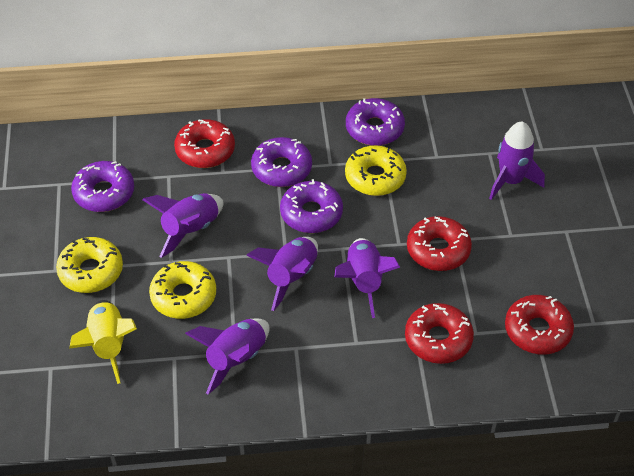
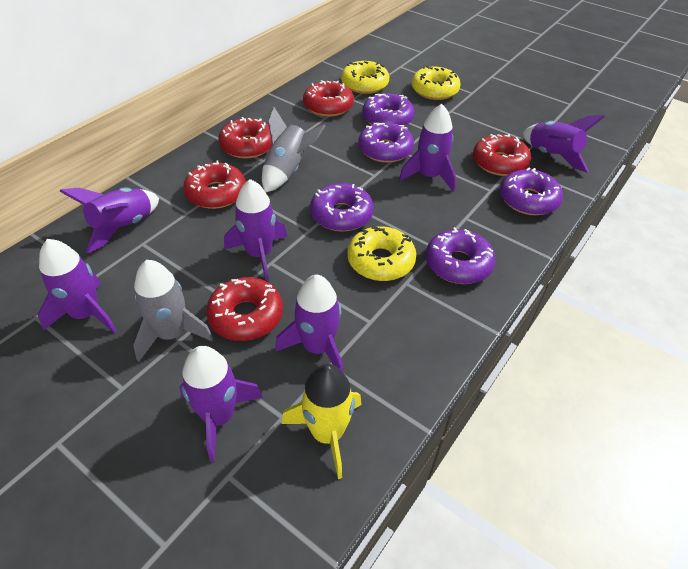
grey rocket: none = 0 -> [133,260,213,362] [262,107,325,192] = 2
purple donut: [71,161,134,212] [251,137,312,187] [280,179,343,233] [346,98,405,146] = 4 -> [310,183,374,232] [358,122,414,163] [362,93,415,126] [426,227,496,284] [500,168,563,215] = 5
purple rocket: [142,193,223,258] [185,318,269,395] [246,237,318,311] [335,238,400,318] [489,121,545,200] = 5 -> [38,239,117,333] [60,187,159,253] [179,346,263,462] [224,179,287,281] [275,275,343,372] [399,104,456,192] [523,115,605,173] = 7
red donut: [174,119,235,168] [405,303,474,364] [407,216,472,271] [505,295,574,354] = 4 -> [183,161,246,209] [206,277,283,341] [218,117,272,158] [303,80,354,117] [473,134,531,176] = 5

